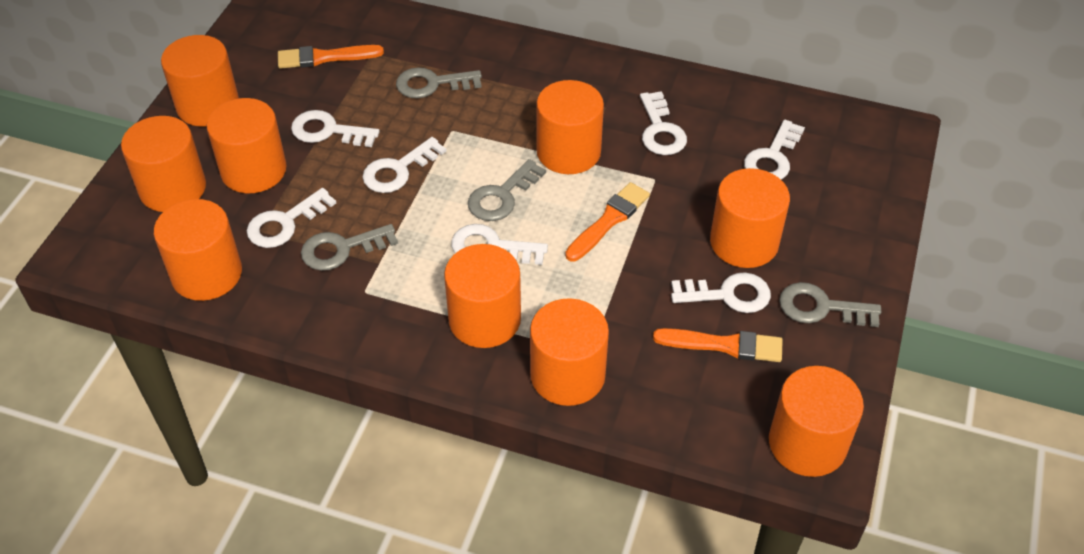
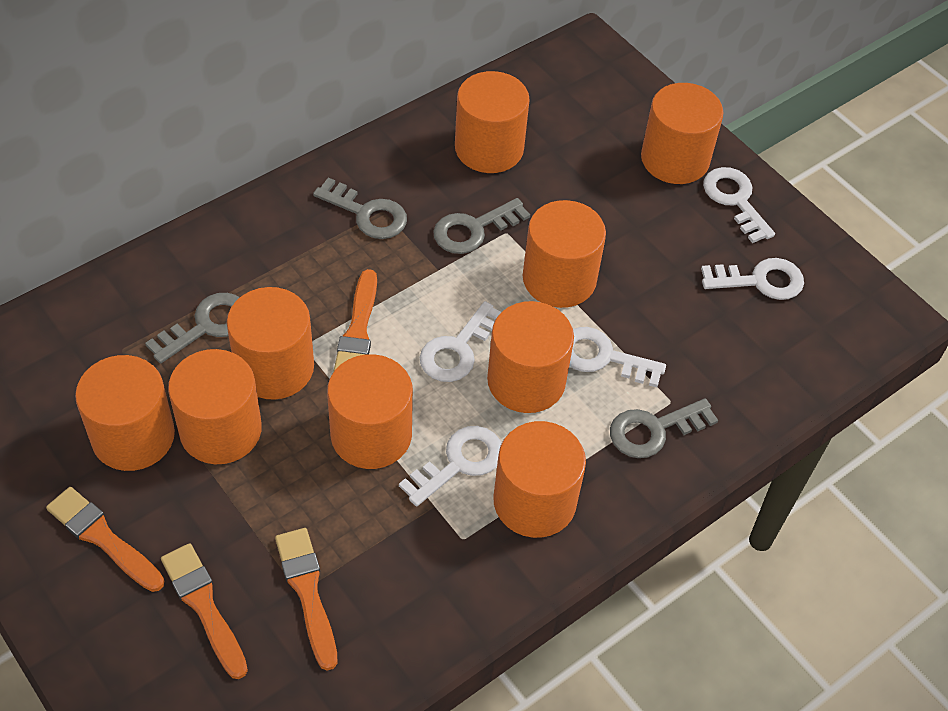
orange brush: [278,45,384,69] [565,182,650,261] [653,328,783,362] = 3 -> [46,487,164,592] [161,543,248,679] [275,528,337,671] [333,269,377,372] = 4
white key: [247,188,336,248] [291,110,380,147] [362,137,446,193] [451,224,548,265] [640,91,687,155] [671,272,771,313] [744,120,805,180] = 7 -> [399,426,502,506] [419,301,501,382] [569,327,666,387] [701,258,804,300] [703,167,775,243] = 5

